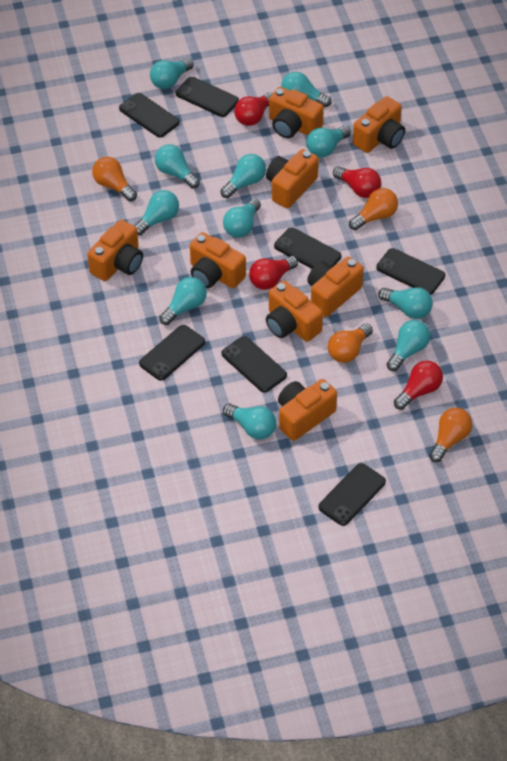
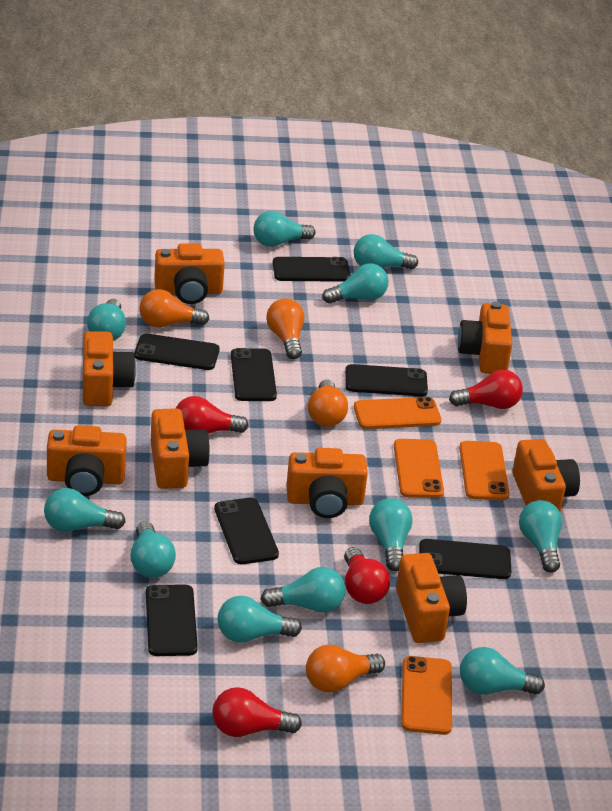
orange phone: none = 0 -> [354,397,441,429] [394,439,444,498] [401,656,452,735] [459,441,510,501] = 4

